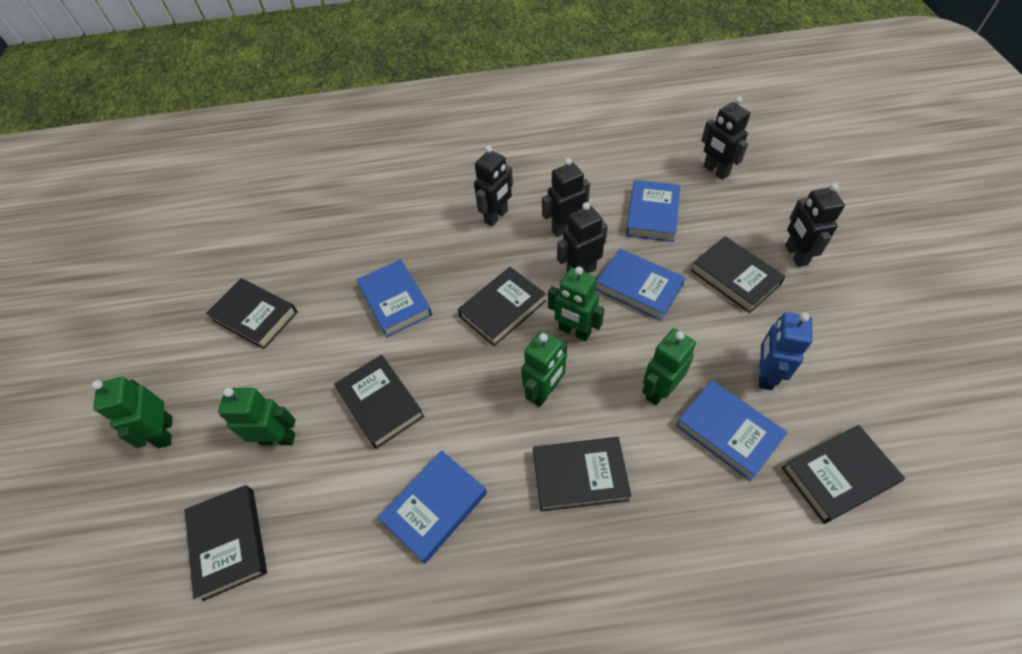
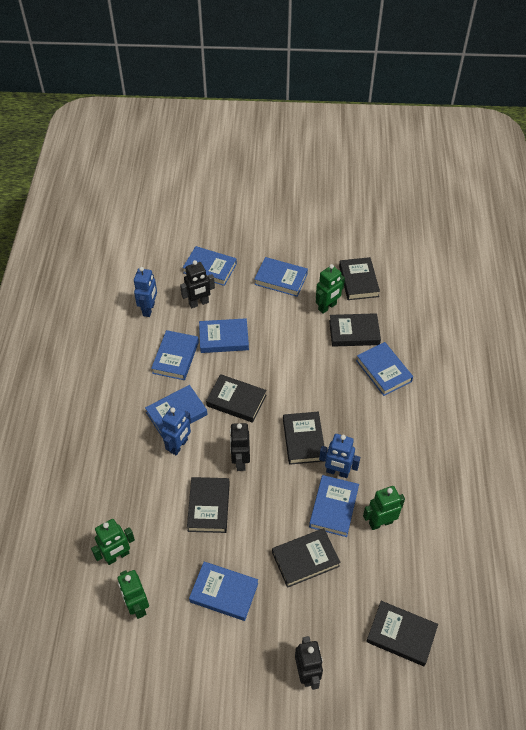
black robot: [474,146,513,226] [542,158,590,237] [557,202,608,273] [701,96,750,180] [785,183,845,267] = 5 -> [180,260,215,308] [230,423,250,471] [295,636,323,690] = 3
blue book: [356,259,432,337] [378,450,487,564] [595,249,685,321] [626,180,680,242] [676,380,787,481] = 5 -> [145,385,208,438] [151,330,199,380] [183,246,237,286] [189,562,258,621] [199,318,249,353] [254,257,308,297] [309,475,359,537] [356,342,413,396] = 8
blue robot: [759,312,813,390] = 1 -> [134,267,157,317] [161,406,191,455] [319,434,360,478] = 3
green robot: [92,377,172,448] [218,388,296,445] [521,331,567,407] [548,266,604,341] [642,328,696,406] = 5 -> [91,519,135,565] [118,570,149,619] [316,264,345,314] [363,486,405,530] = 4

